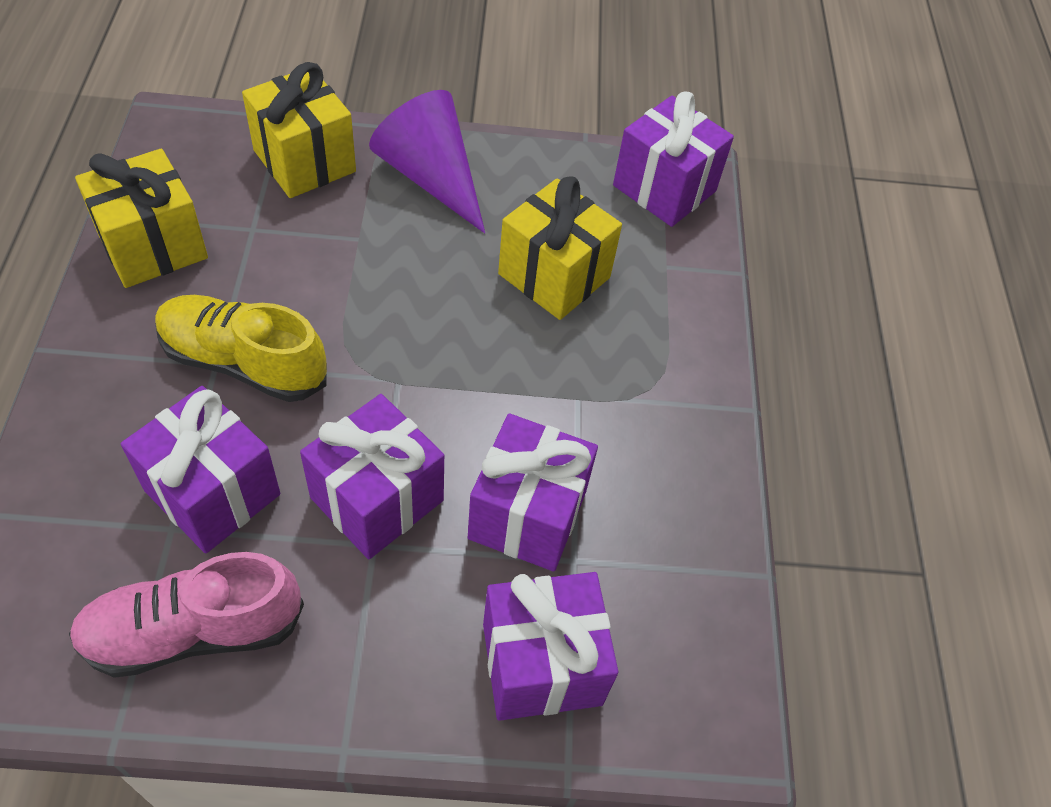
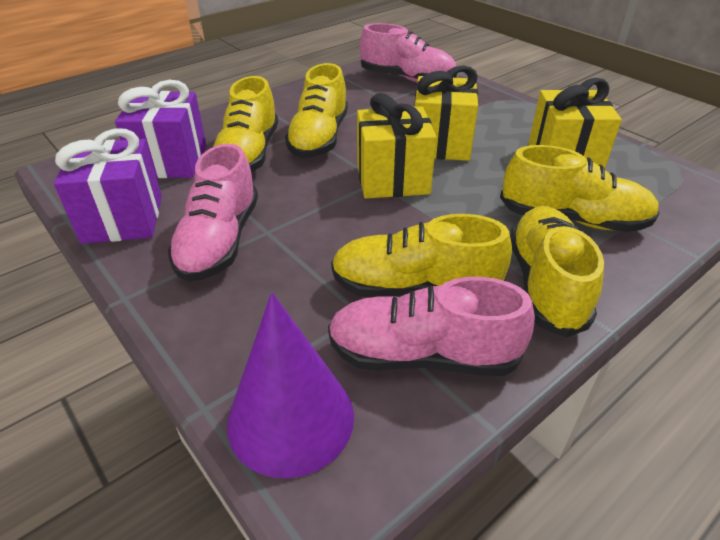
pink shoe: [69,552,304,678] = 1 -> [168,144,258,282] [328,277,535,376] [360,23,457,82] = 3
purple gift: [121,386,280,553] [300,394,444,559] [468,413,598,571] [483,572,618,721] [613,91,734,227] = 5 -> [54,128,162,244] [115,80,207,178] = 2
yellow shoe: [155,295,327,402] = 1 -> [213,76,278,172] [285,63,348,158] [331,214,512,297] [500,145,660,232] [510,206,604,338] = 5

